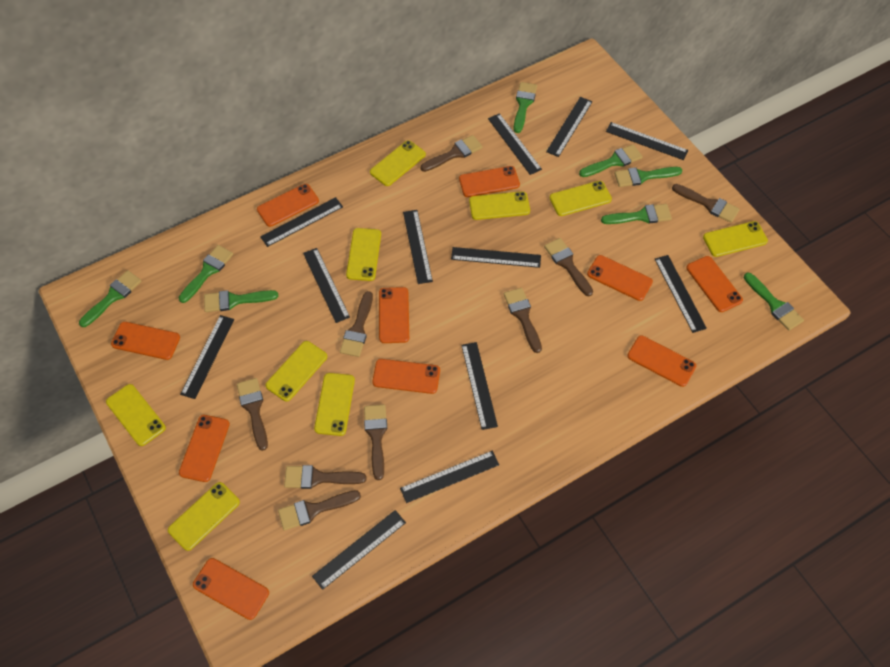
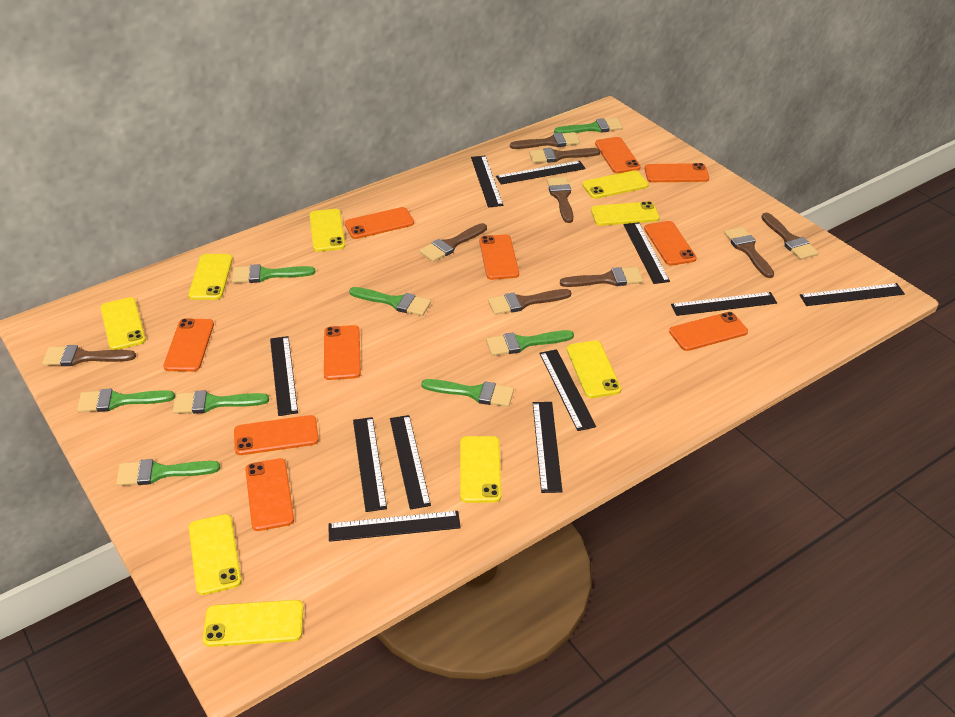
black ruler: [180,315,234,399] [260,197,343,247] [303,248,350,323] [312,510,406,590] [400,451,499,503] [403,210,433,284] [451,247,541,268] [461,342,498,430] [488,113,542,175] [546,97,592,157] [606,122,688,160] [655,255,707,333] = 12 -> [270,336,298,416] [328,511,461,542] [353,417,387,512] [390,415,431,509] [471,156,503,207] [496,161,586,184] [533,402,563,493] [539,349,596,431] [624,222,670,284] [671,292,777,316] [800,283,905,306] = 11

